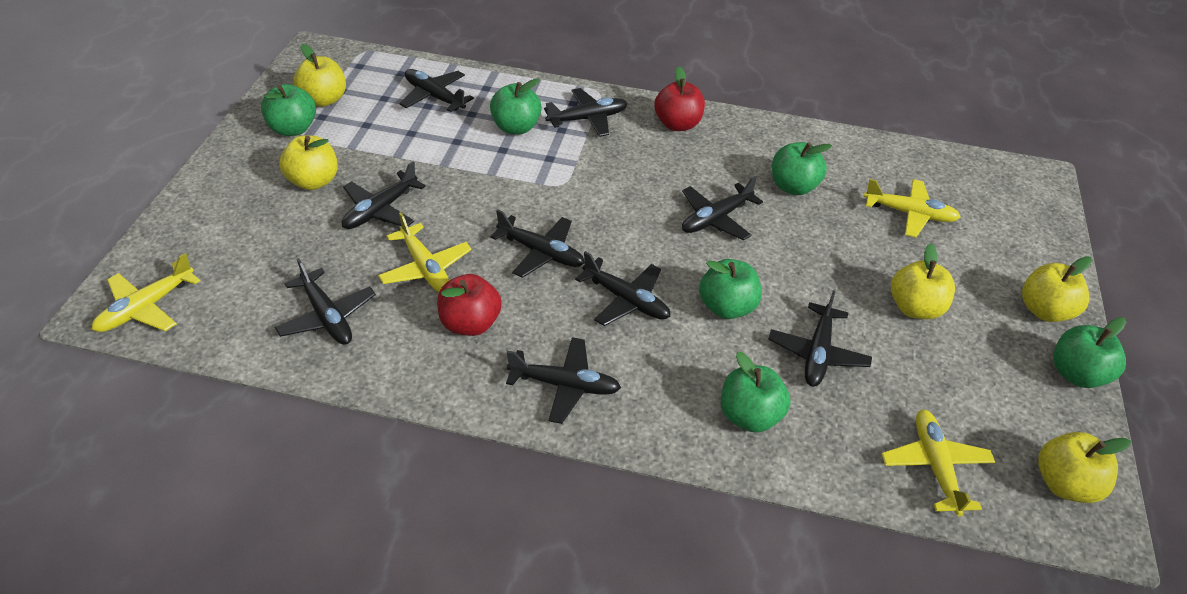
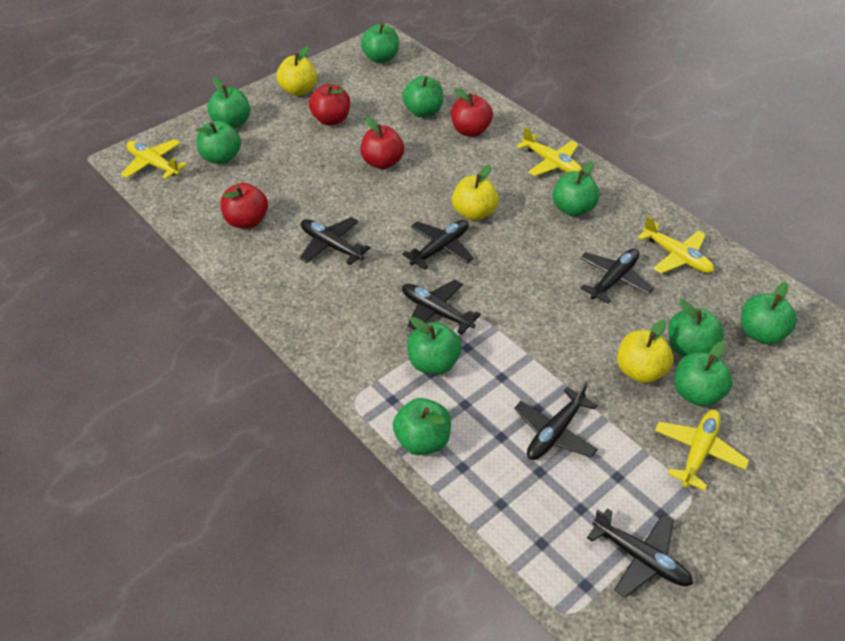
black plane: [275,258,376,345] [342,161,426,229] [399,69,474,112] [490,209,584,278] [506,337,621,424] [544,88,628,137] [575,251,671,326] [682,176,763,240] [768,291,872,387] = 9 -> [300,217,371,265] [402,220,474,270] [402,280,481,335] [514,382,598,460] [580,248,654,303] [587,508,693,598] = 6
green apple: [261,84,316,136] [490,78,542,134] [699,259,762,319] [721,352,791,433] [772,142,832,195] [1053,317,1126,388] = 6 -> [196,121,241,164] [207,77,250,129] [361,23,399,63] [393,398,451,455] [402,76,443,117] [407,317,462,375] [552,162,599,217] [668,299,724,357] [674,341,733,407] [741,282,797,344] = 10
red apple: [437,274,502,336] [654,67,705,131] = 2 -> [220,183,268,229] [309,84,350,126] [360,117,404,169] [451,88,493,137] = 4
yellow apple: [279,135,338,190] [293,44,346,107] [891,244,955,319] [1022,256,1092,322] [1038,432,1131,503] = 5 -> [276,46,317,96] [452,165,499,221] [617,319,673,383] = 3

